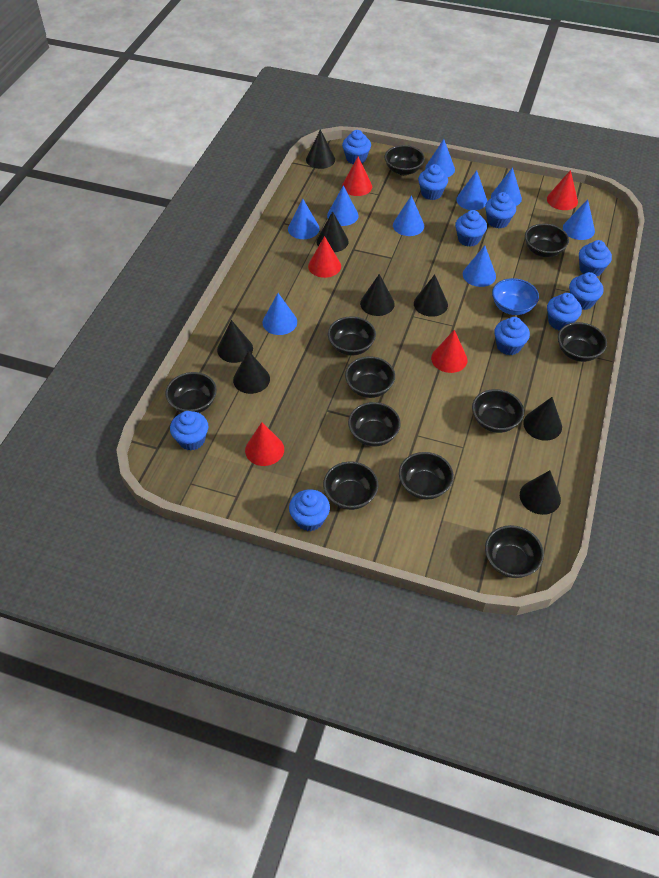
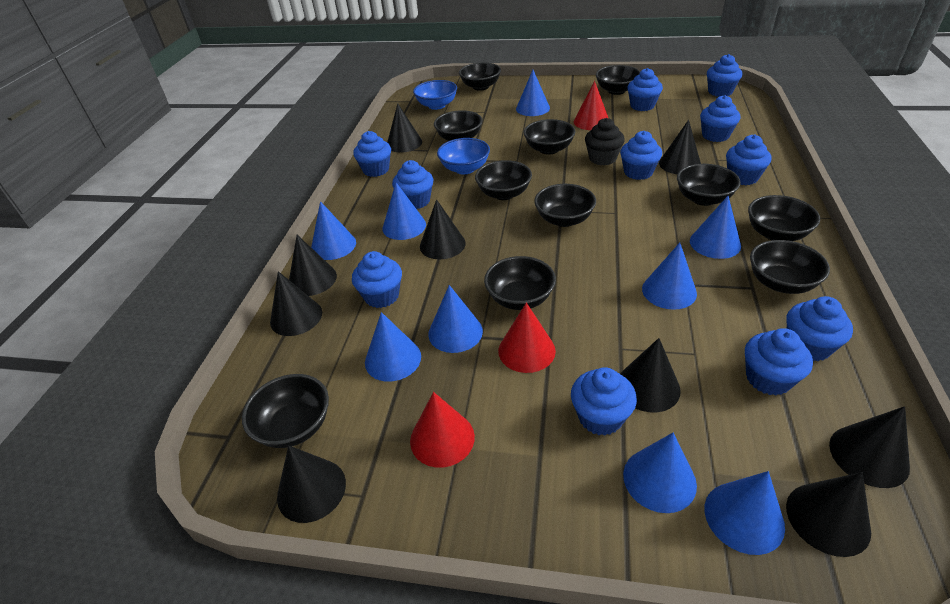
black cone: [217,320,253,363] [233,350,270,394] [306,129,335,169] [316,211,349,252] [360,274,395,316] [414,274,448,317] [520,470,561,515] [523,397,562,441] = 8 -> [270,271,322,336] [277,445,346,523] [289,235,337,296] [387,103,422,153] [420,199,466,259] [620,338,681,413] [659,120,701,174] [786,472,871,557] [829,406,910,488] = 9
black cupcake: none = 0 -> [585,118,625,165] = 1
blue bowl: [492,278,539,315] = 1 -> [413,80,457,110] [437,138,490,174] = 2
blue cupcake: [170,411,208,451] [289,489,330,531] [342,130,371,164] [418,164,448,200] [455,210,487,247] [485,192,516,228] [494,317,530,355] [547,293,582,330] [569,272,604,310] [579,240,612,276] = 10 -> [352,251,402,308] [353,131,391,177] [392,160,434,209] [571,367,637,436] [620,131,662,180] [627,68,663,111] [700,95,740,142] [707,54,742,97] [726,135,771,185] [745,328,813,396] [786,296,853,362] = 11
red cone: [245,422,284,466] [308,236,341,278] [342,157,372,196] [431,330,468,373] [547,170,578,210] = 5 -> [410,392,475,468] [498,303,556,373] [574,81,608,130] = 3

